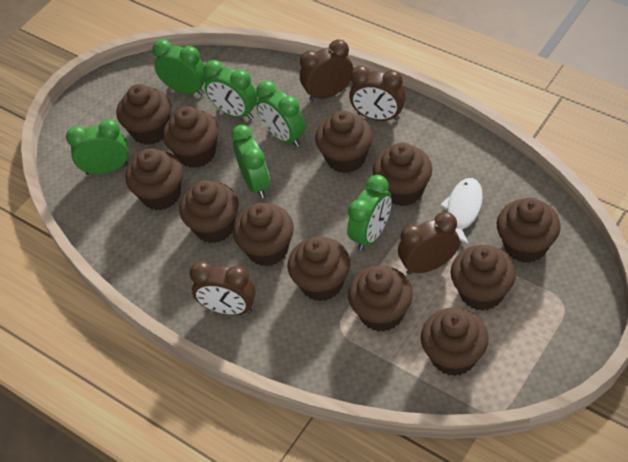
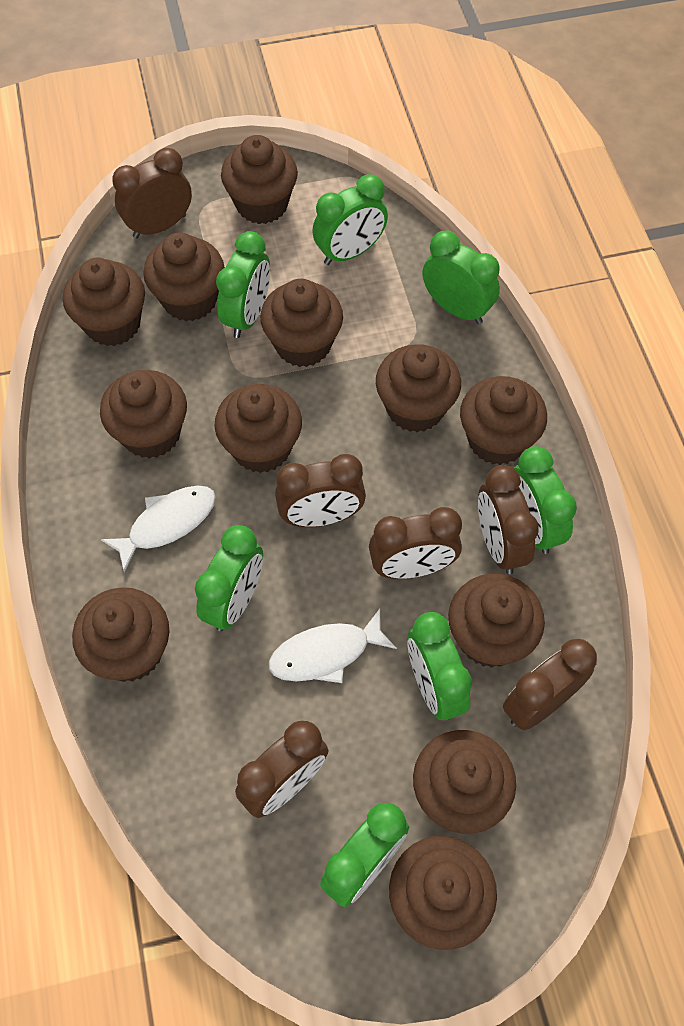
brown clock: [190,261,256,315] [300,39,353,101] [349,66,406,121] [398,212,460,275] = 4 -> [112,148,192,238] [235,721,329,818] [275,454,366,527] [369,507,462,579] [478,465,539,574] [503,639,597,730] = 6
green clock: [66,119,128,175] [152,39,207,95] [204,60,257,120] [231,125,270,198] [256,81,305,147] [347,175,392,251] = 6 -> [195,525,263,631] [216,231,270,338] [312,174,388,265] [320,803,409,907] [408,612,472,720] [423,230,500,324] [514,446,577,554] = 7
white fish: [440,178,483,245] = 1 -> [101,486,216,572] [269,609,397,683] = 2

